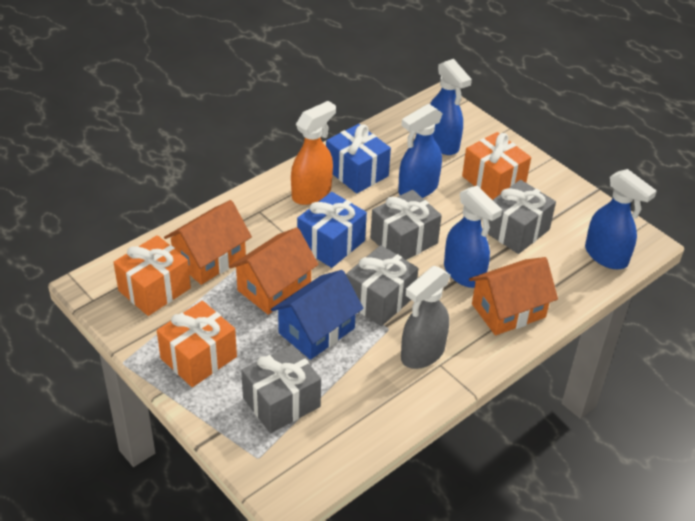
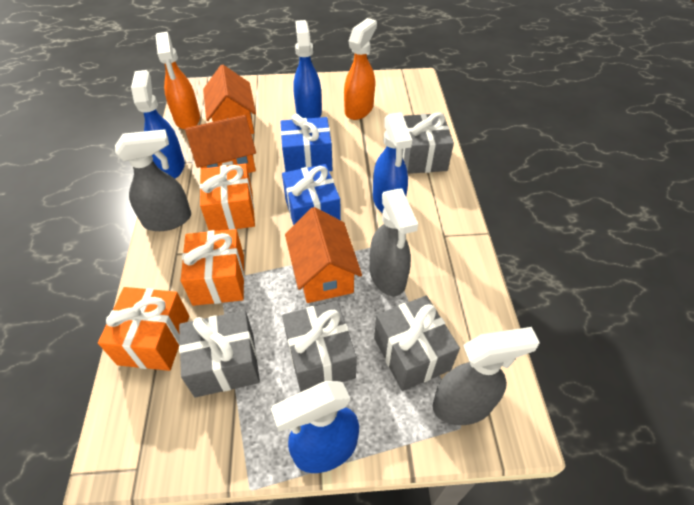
blue house: [271,270,363,360] = 1 -> none = 0
grey spray bottle: [401,266,451,369] = 1 -> [115,129,191,231] [370,189,418,296] [433,327,540,425] = 3
orange spray bottle: [291,101,336,205] = 1 -> [156,32,200,130] [344,18,377,120] = 2

